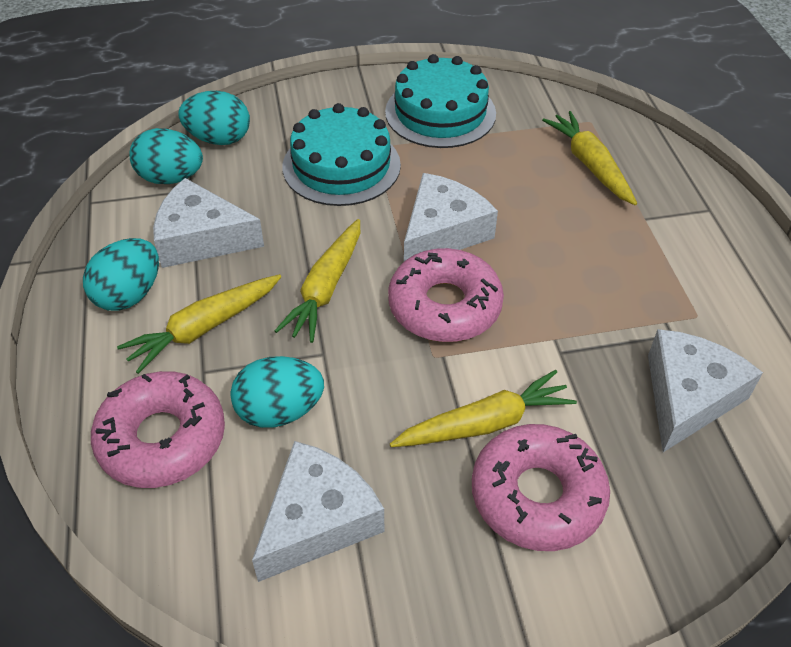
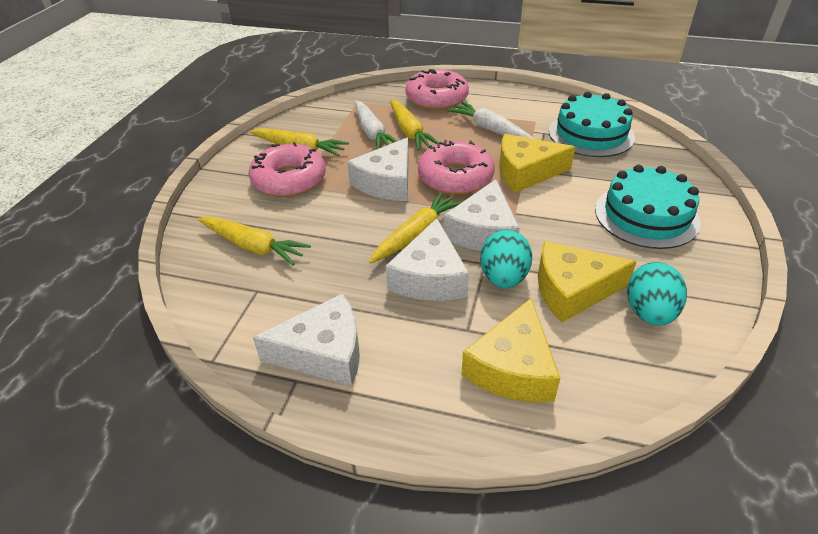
turquoise egg: [83,238,159,311] [129,128,203,184] [178,91,250,145] [230,356,324,428] = 4 -> [480,230,532,288] [627,262,687,326] = 2
white carrot: none = 0 -> [354,100,397,149] [447,101,534,139] = 2
yellow cheese: none = 0 -> [461,298,560,403] [500,134,575,193] [538,241,637,323] = 3

